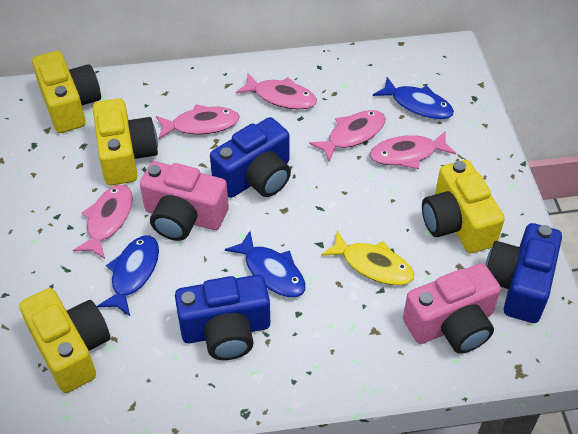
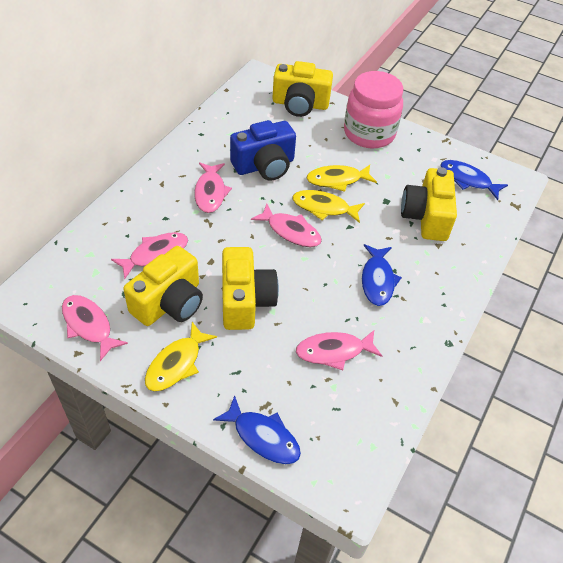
blue camera: [175,275,270,360] [210,117,291,198] [485,223,562,323] = 3 -> [230,120,296,181] = 1
pink camera: [140,161,229,241] [403,263,501,354] = 2 -> none = 0
pink jar: none = 0 -> [344,71,404,148] = 1
yellow fish: [321,231,414,285] = 1 -> [145,322,217,392] [292,190,365,223] [306,165,377,192] = 3

